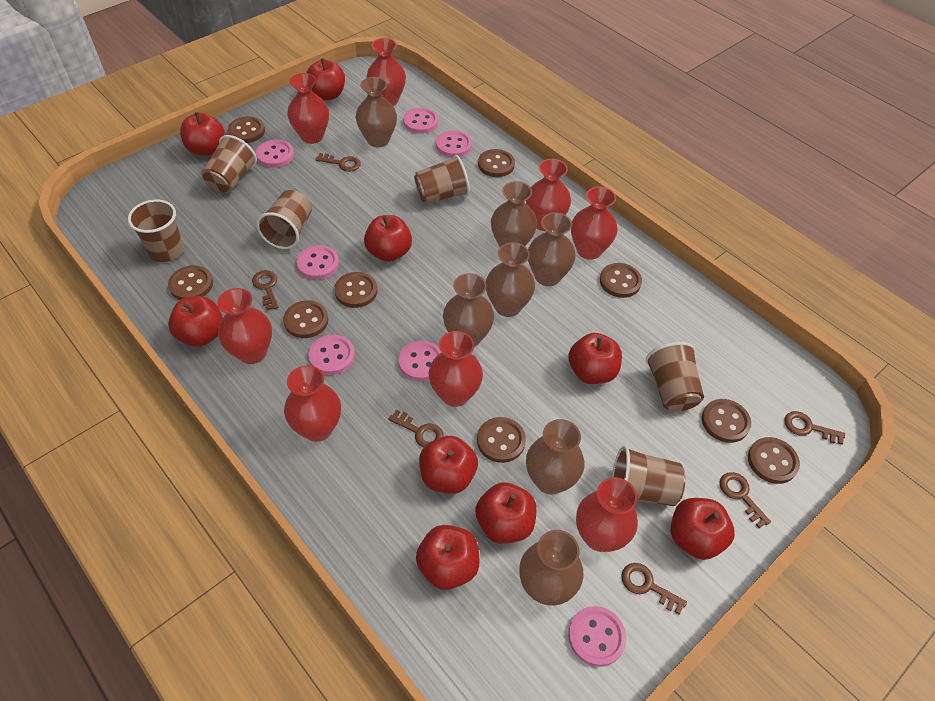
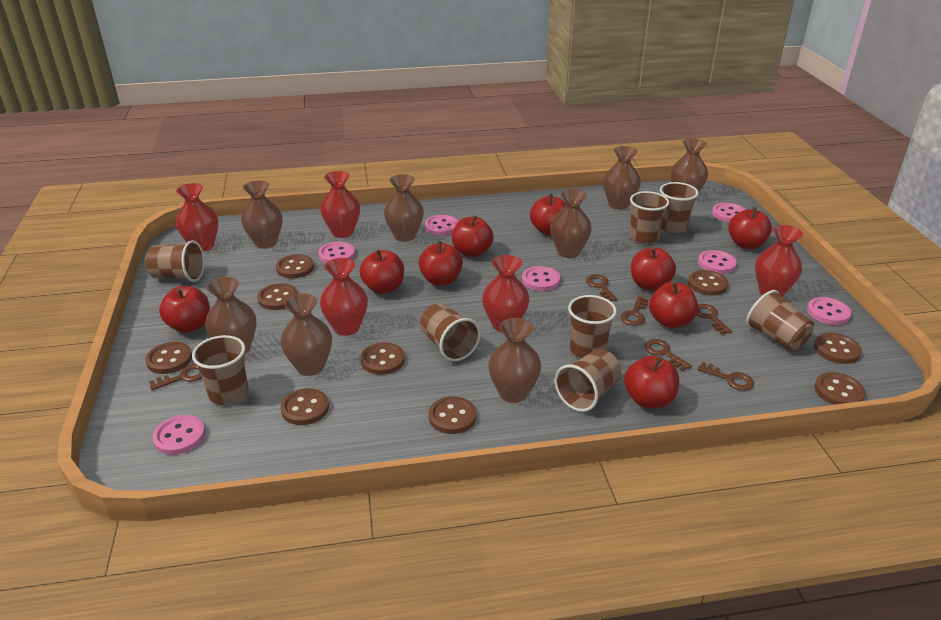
brown cup: [128,199,184,262] [201,135,257,193] [256,190,312,249] [414,155,470,204] [612,446,686,506] [645,342,704,411] = 6 -> [145,240,205,282] [192,335,249,405] [420,303,481,361] [554,349,621,412] [568,295,617,358] [629,191,669,244] [660,182,699,233] [746,290,814,351] = 8
brown vase: [356,77,397,147] [443,273,494,347] [486,242,535,317] [491,181,537,247] [519,530,584,605] [526,419,585,495] [528,212,576,286] = 7 -> [205,277,257,354] [241,180,282,249] [281,294,332,376] [384,174,424,242] [488,318,541,403] [550,189,592,258] [603,146,641,210] [671,138,708,193] = 8
red vase: [217,288,272,364] [284,365,341,442] [287,73,329,144] [366,38,406,106] [429,331,483,407] [526,159,571,231] [571,186,618,260] [576,477,638,552] = 8 -> [176,183,218,252] [320,171,360,238] [320,258,368,336] [482,255,529,332] [755,225,803,297] = 5

